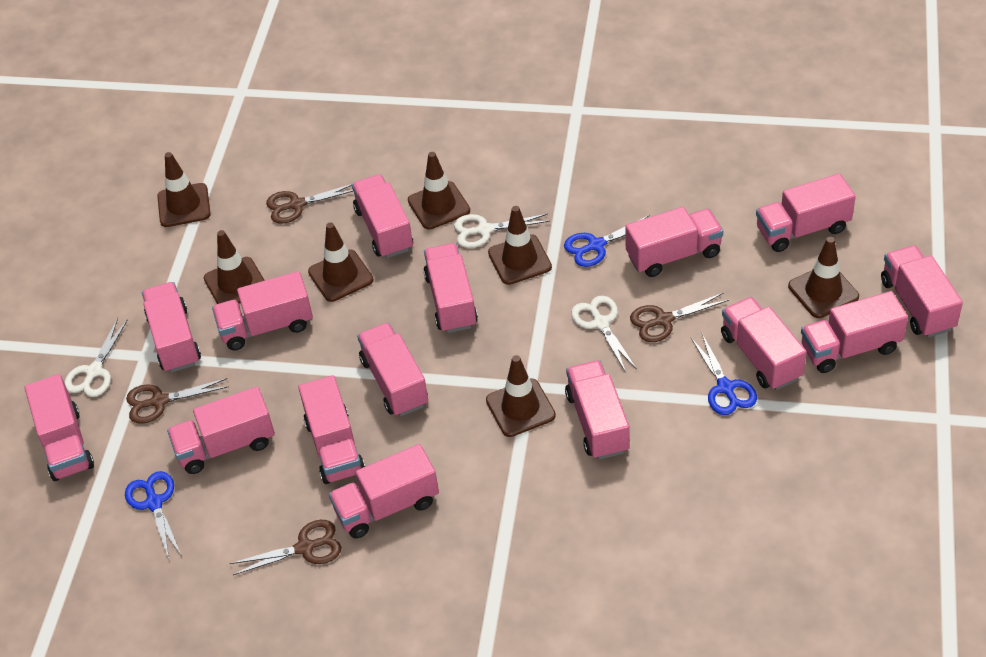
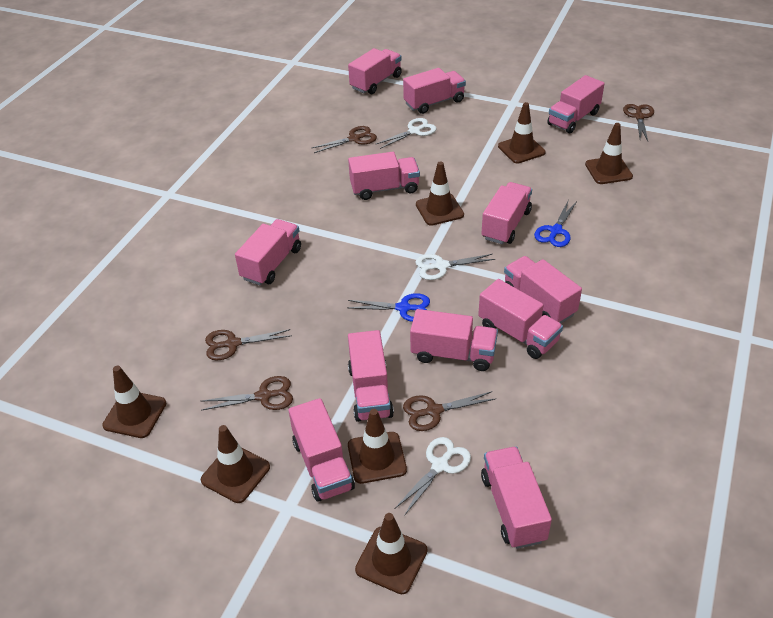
blue scissors: [125,471,181,559] [564,215,650,267] [691,334,757,415] = 3 -> [347,293,430,322] [534,200,577,247] = 2
brown scissors: [126,378,229,424] [230,520,341,575] [266,184,353,224] [630,293,729,342] = 4 -> [201,376,293,411] [205,329,292,360] [312,126,377,153] [403,391,495,431] [623,104,654,141] = 5
pink truck: [25,374,94,481] [142,282,201,373] [167,387,275,474] [212,271,313,351] [298,375,365,484] [329,444,439,538] [352,174,413,258] [357,323,428,416] [423,243,478,333] [565,360,630,460] [625,207,723,277] [721,297,807,390] [756,173,856,252] [801,291,908,373] [881,245,963,338] = 15 -> [235,219,301,285] [288,398,355,502] [348,48,402,94] [348,152,420,200] [348,330,394,422] [403,68,466,114] [410,309,498,371] [478,279,563,359] [481,182,532,244] [481,446,552,549] [504,256,582,323] [547,75,605,133] = 12

